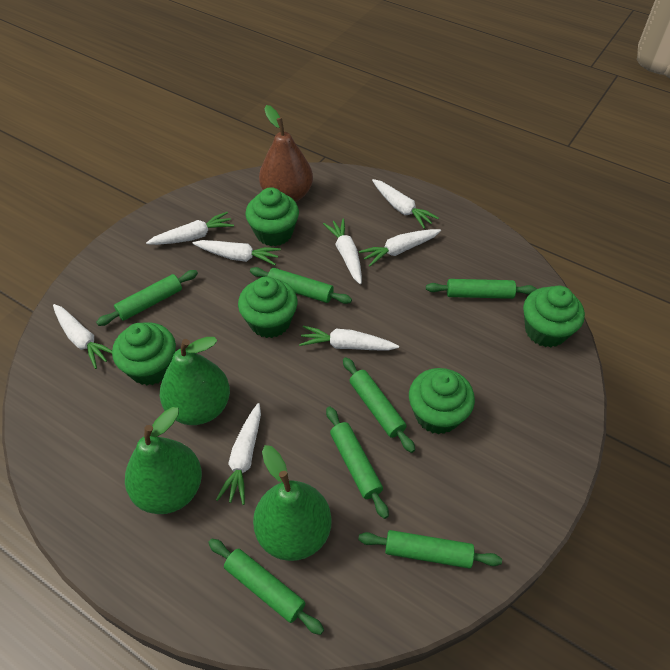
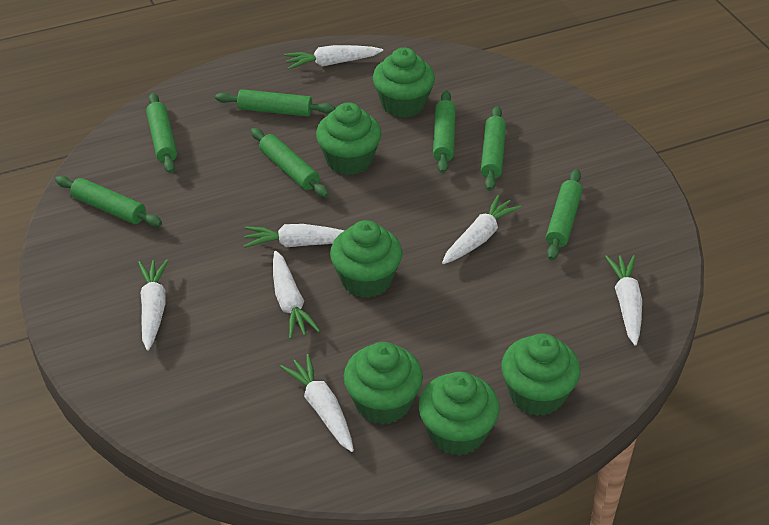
brown pear: [259,105,313,202] = 1 -> none = 0
green cupcake: [112,322,176,385] [238,276,298,338] [246,187,299,246] [409,368,475,434] [523,286,585,347] = 5 -> [316,102,382,175] [330,220,402,298] [344,342,423,425] [373,47,435,118] [419,372,500,456] [501,333,580,416] = 6
green pear: [125,407,202,514] [160,337,230,425] [253,445,332,561] = 3 -> none = 0
white carrot: [53,304,112,369] [146,212,234,245] [193,240,281,265] [216,403,261,505] [299,326,399,351] [323,218,362,284] [359,229,441,267] [372,179,439,229] = 8 -> [138,259,169,351] [244,224,345,248] [273,251,320,339] [280,354,354,452] [284,45,383,70] [442,195,521,264] [605,255,642,345] = 7

